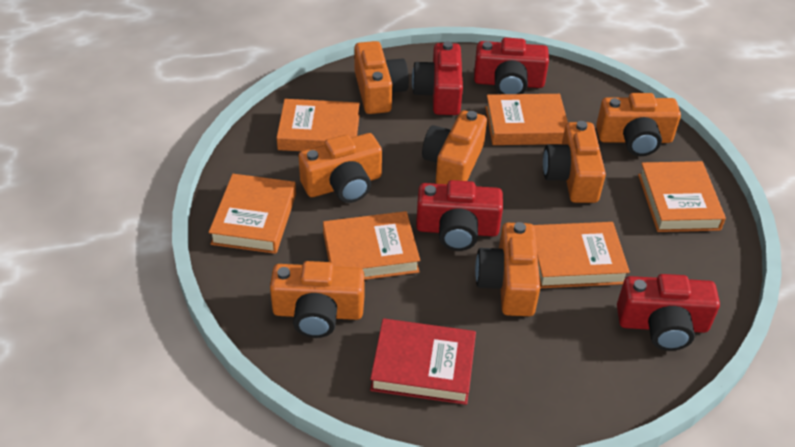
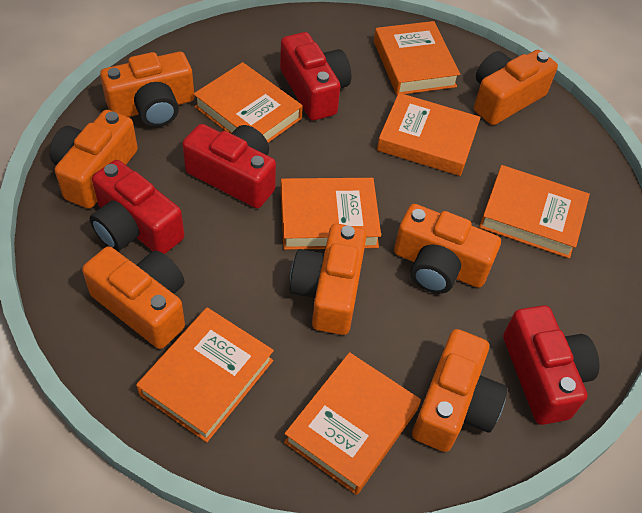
orange book: [209,174,296,254] [277,99,360,151] [323,211,420,280] [485,94,568,145] [534,222,630,288] [638,161,726,232] = 6 -> [136,307,274,443] [193,62,303,143] [281,178,381,250] [284,352,421,495] [374,21,460,95] [377,93,481,176] [479,165,590,259] = 7
red book: [370,319,476,405] = 1 -> none = 0

